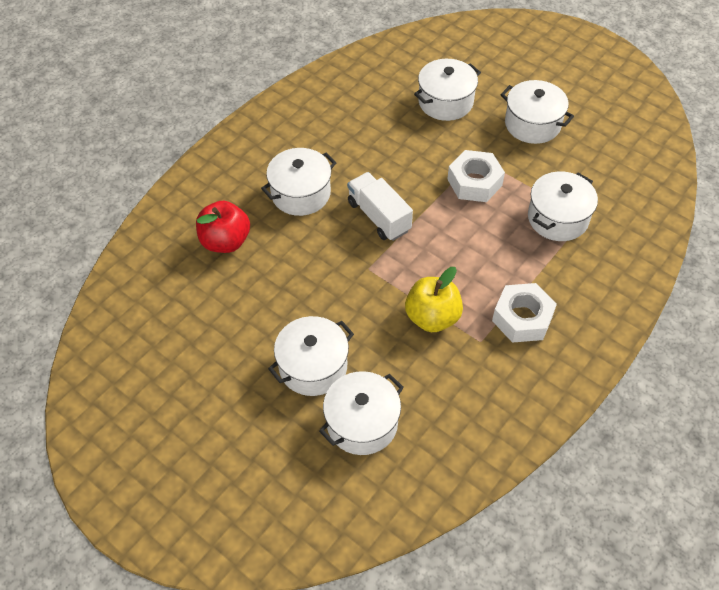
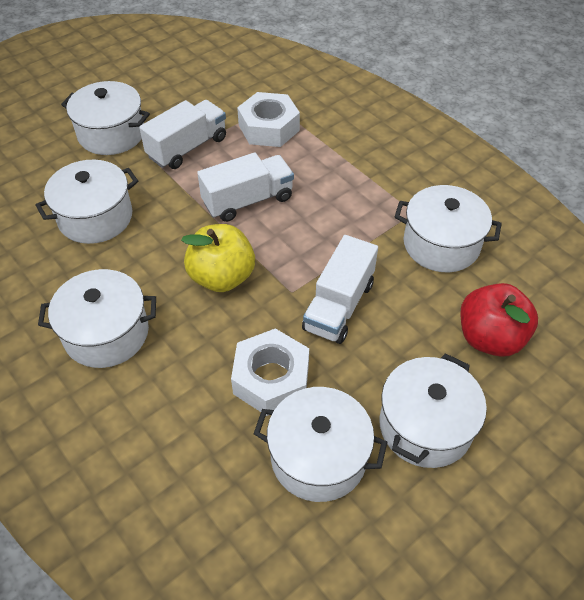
white truck: [347,172,413,241] = 1 -> [139,100,226,169] [197,152,294,222] [302,235,378,344] = 3

